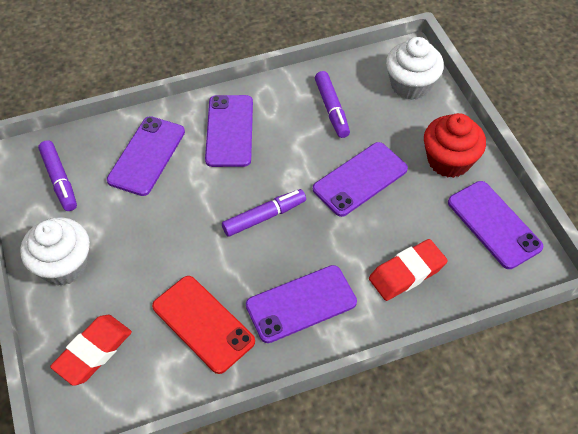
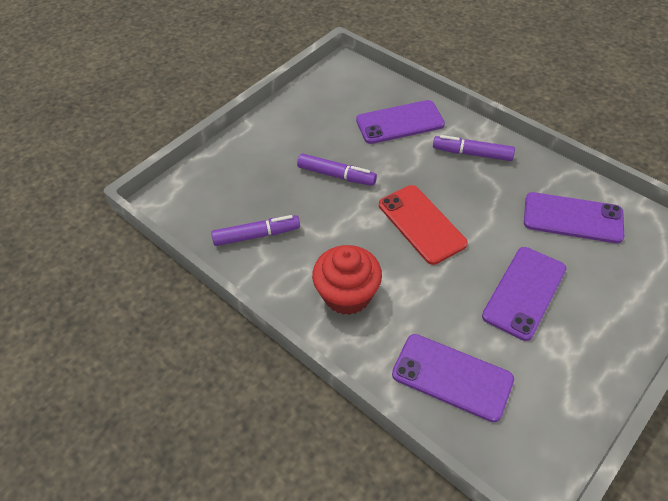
purple phone: [107,116,185,196] [205,95,253,167] [246,265,357,343] [313,142,408,217] [448,181,544,269] = 5 -> [356,100,445,144] [392,334,514,422] [482,247,567,341] [524,192,624,243] = 4
red eraser: [50,315,132,386] [369,239,448,301] = 2 -> none = 0
white cupcake: [20,217,90,286] [386,37,444,100] = 2 -> none = 0

